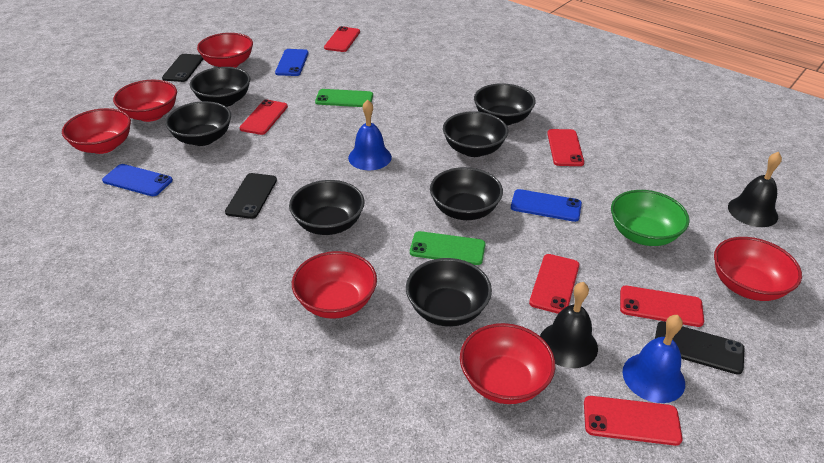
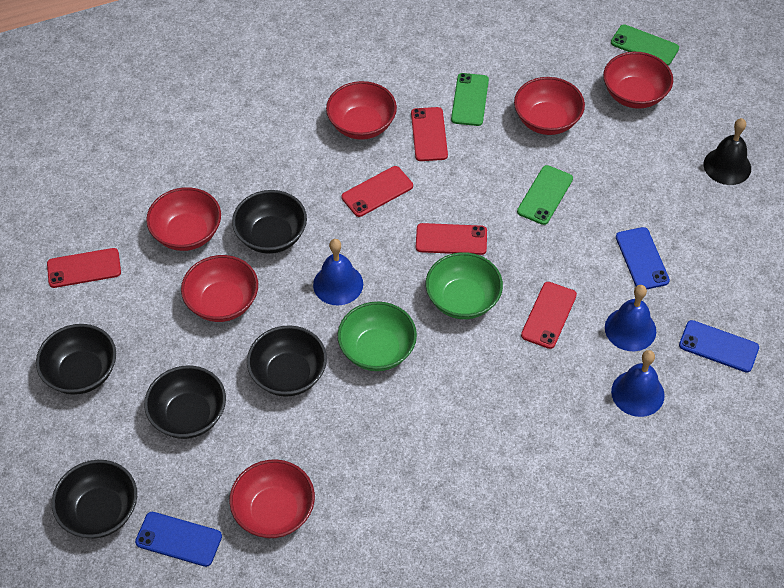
black bell: [540,282,598,368] [728,152,782,227] = 2 -> [704,118,751,185] = 1
black bowl: [165,101,231,146] [190,67,250,107] [289,180,365,235] [406,258,492,326] [430,167,503,220] [443,111,508,157] [474,83,536,125] = 7 -> [36,324,116,395] [52,460,137,538] [144,365,226,439] [232,190,307,254] [247,325,327,397] = 5
black phone: [162,54,203,82] [225,173,277,219] [655,321,745,375] = 3 -> none = 0
blue bell: [348,99,392,170] [622,315,685,403] = 2 -> [313,239,363,305] [605,285,656,351] [611,350,665,417] = 3
green bowl: [611,190,690,246] = 1 -> [338,302,417,371] [426,252,503,319] = 2
green phone: [315,89,373,107] [410,231,486,265] = 2 -> [451,73,489,126] [517,165,573,225] [611,24,679,65] = 3
red phone: [240,99,288,135] [324,26,360,52] [529,254,579,314] [547,129,584,166] [584,396,682,446] [620,286,704,327] = 6 -> [47,248,121,288] [342,166,413,217] [411,107,448,161] [416,223,487,255] [521,282,577,349] = 5

